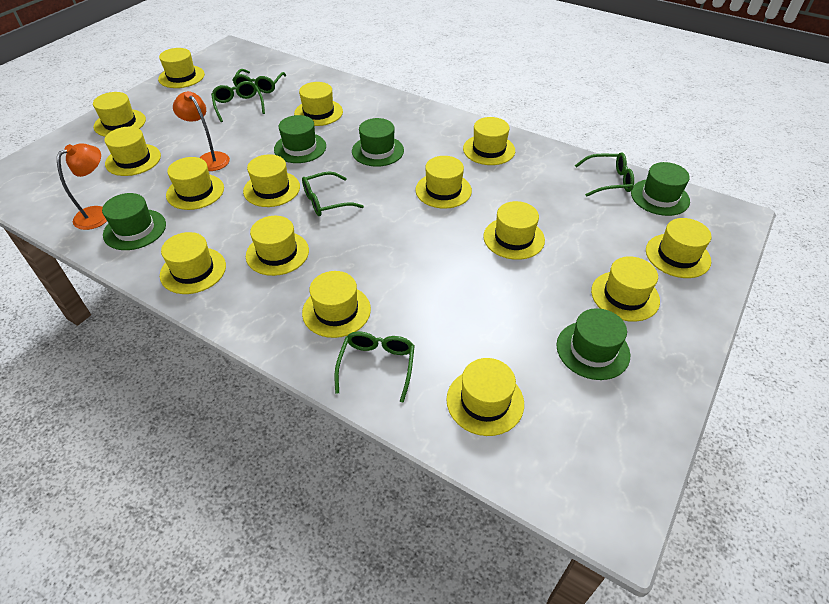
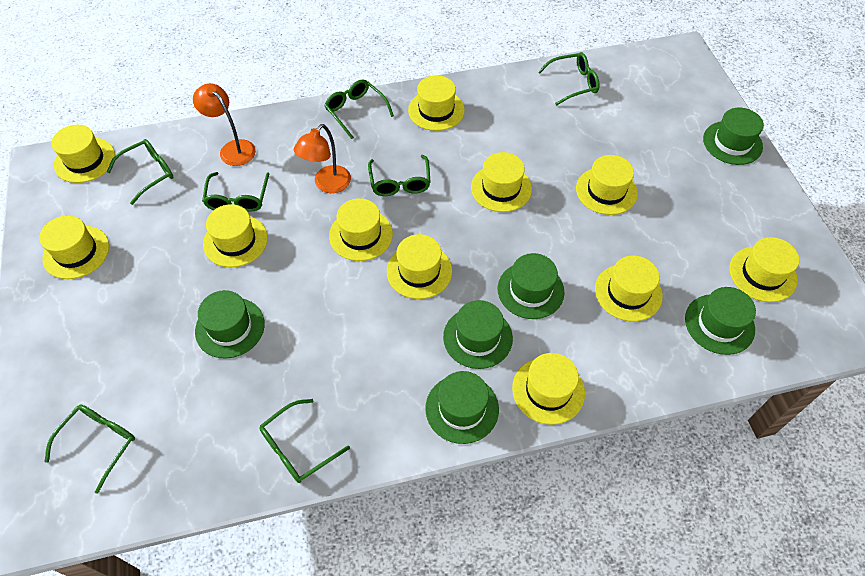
green glasses: [211,81,265,122] [233,69,286,93] [302,171,364,216] [334,331,415,403] [575,152,634,197] = 5 -> [44,404,135,494] [107,139,173,205] [202,172,269,212] [259,399,350,483] [324,79,394,139] [368,155,431,196] [538,52,600,106] = 7
green hat: [102,193,166,250] [274,115,326,163] [352,118,404,167] [557,308,630,380] [631,162,690,216] = 5 -> [195,290,265,359] [425,371,499,444] [443,300,513,369] [498,253,564,319] [685,287,756,355] [703,108,764,165] = 6
yellow hat: [93,92,146,137] [105,127,161,176] [158,48,205,88] [160,232,226,294] [166,157,224,210] [243,154,300,207] [246,216,309,276] [294,82,343,126] [302,271,371,338] [415,156,472,209] [446,358,524,436] [463,117,515,165] [483,201,545,260] [591,256,660,322] [646,218,712,278] = 15 -> [39,216,109,279] [52,125,115,183] [203,204,268,267] [329,198,393,261] [387,234,452,299] [408,75,465,131] [471,152,532,212] [512,353,585,425] [576,155,638,215] [595,256,663,321] [729,237,799,302] = 11

